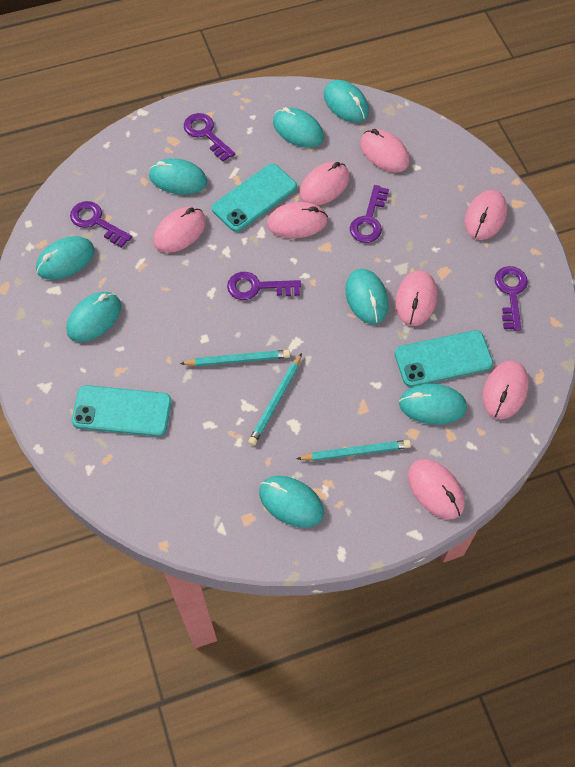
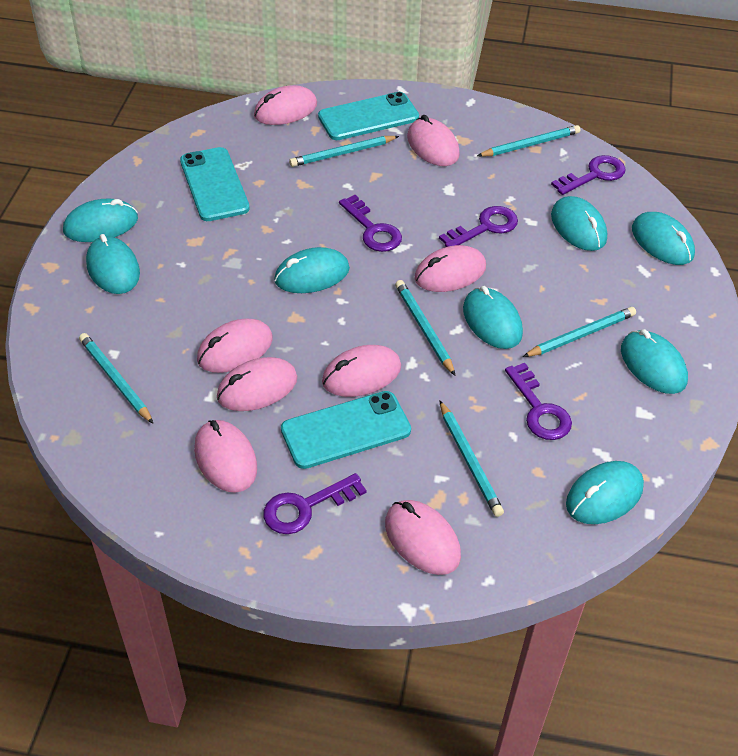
turquoise pencil: [180,350,290,366] [248,353,302,446] [296,440,411,461] = 3 -> [79,333,153,424] [289,136,399,167] [395,280,455,376] [439,400,504,517] [477,125,581,157] [523,307,636,357] = 6

